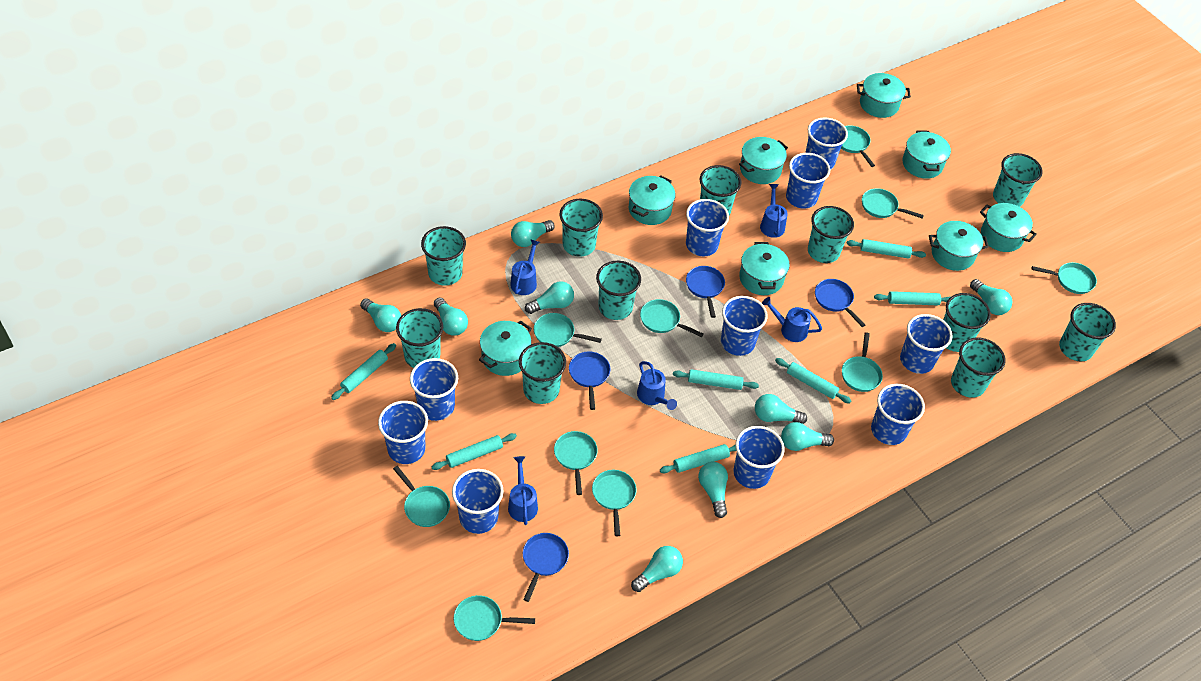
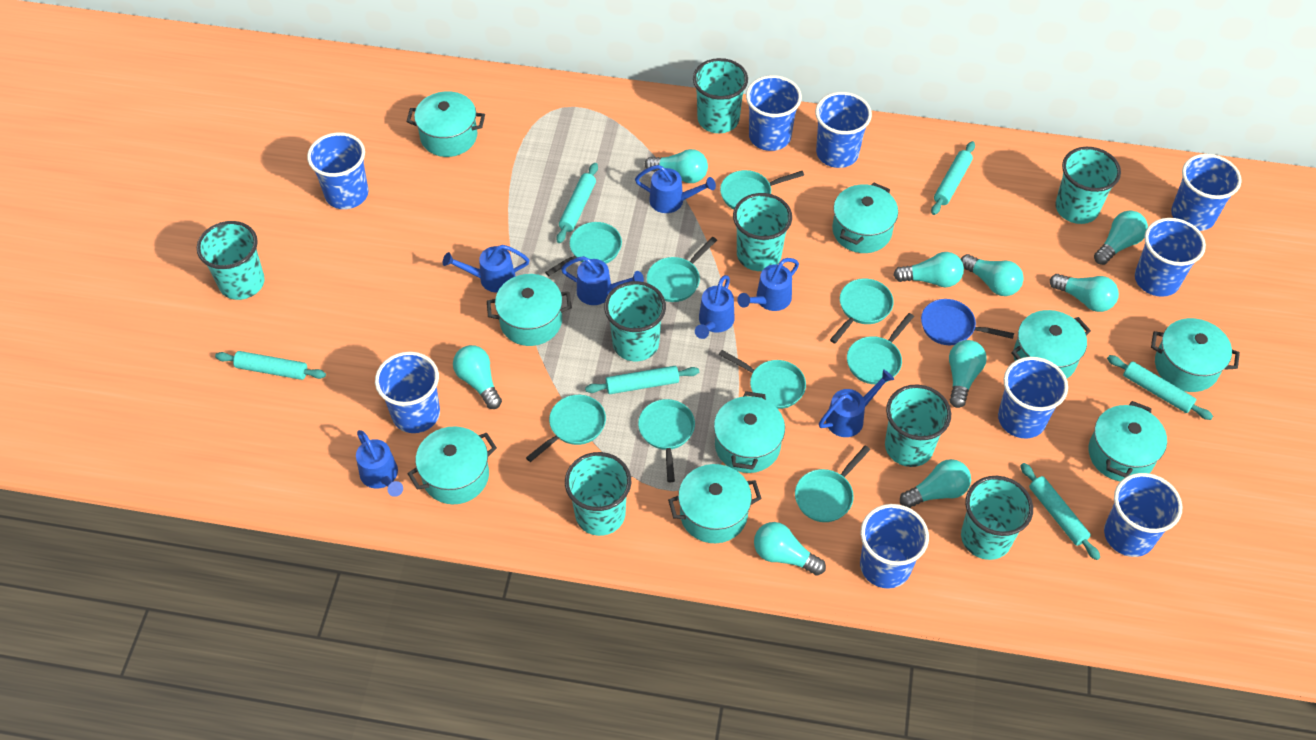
blue cup: [378,401,428,464] [410,358,458,421] [452,469,504,534] [686,199,729,256] [721,296,768,356] [734,426,784,489] [786,153,830,209] [805,118,848,170] [871,384,925,445] [900,314,953,374] = 10 -> [307,132,368,209] [375,352,440,433] [746,75,802,151] [815,92,872,168] [860,504,929,589] [998,357,1068,438] [1104,473,1182,557] [1135,218,1206,297] [1171,154,1242,231] = 9
blue pan: [523,533,569,602] [569,351,610,410] [686,266,725,318] [815,279,865,327] = 4 -> [921,299,1014,345] = 1
blue watering can: [508,456,538,525] [510,239,540,295] [637,361,677,410] [760,184,788,238] [762,297,822,342] = 5 -> [356,430,403,497] [443,245,529,293] [561,256,644,305] [635,165,716,213] [695,275,735,339] [737,258,799,311] [819,369,894,437] = 7
turquoise cup: [396,308,443,368] [421,226,466,285] [519,342,566,404] [559,199,603,257] [596,261,641,320] [700,165,741,216] [808,206,854,263] [943,293,991,352] [951,338,1005,398] [993,153,1043,207] [1059,303,1116,362] = 11 -> [197,221,265,300] [565,452,631,536] [604,281,666,361] [693,58,748,133] [733,193,792,271] [885,384,951,467] [961,476,1033,560] [1055,147,1121,224] = 8
turquoise pan: [393,466,450,527] [454,595,535,641] [534,313,602,347] [554,431,598,495] [592,470,636,536] [640,299,704,337] [841,125,875,167] [842,332,883,392] [862,188,924,218] [1032,262,1097,294] = 10 -> [526,395,606,462] [545,222,622,276] [638,399,695,482] [647,237,717,302] [719,350,806,409] [720,170,804,209] [795,446,870,522] [830,278,894,343] [847,313,914,384] = 9
turquoise pot: [479,321,532,376] [629,175,675,225] [739,137,788,184] [739,242,790,295] [857,73,911,118] [902,130,951,179] [929,221,989,271] [980,203,1037,252] = 8 -> [406,91,485,157] [408,426,497,504] [487,274,572,346] [668,464,762,543] [714,391,785,473] [832,182,898,253] [1011,310,1091,379] [1089,401,1167,481] [1151,318,1240,392] = 9
turquoise rolling pin: [331,343,396,400] [431,433,517,470] [660,444,736,473] [673,369,759,390] [775,358,851,403] [847,239,926,259] [874,291,950,305] = 7 -> [215,351,326,380] [556,163,598,243] [585,366,699,394] [931,141,975,215] [1020,463,1100,560] [1107,355,1213,420] = 6

